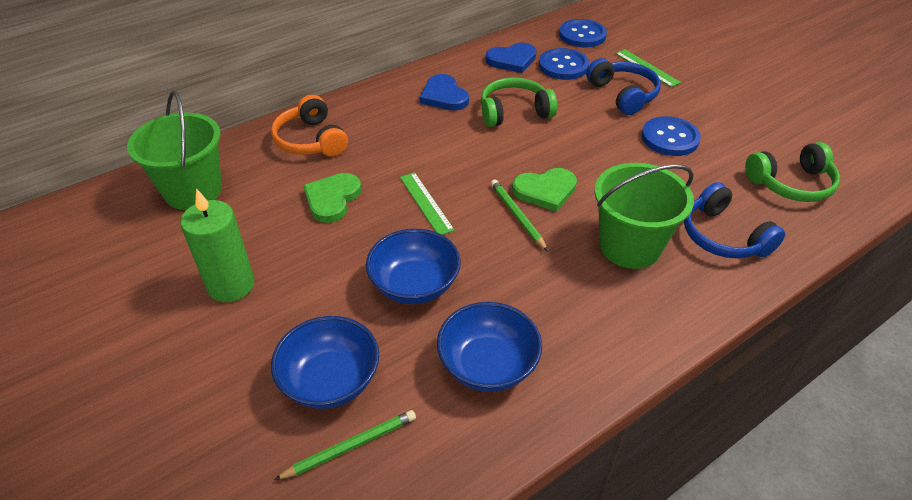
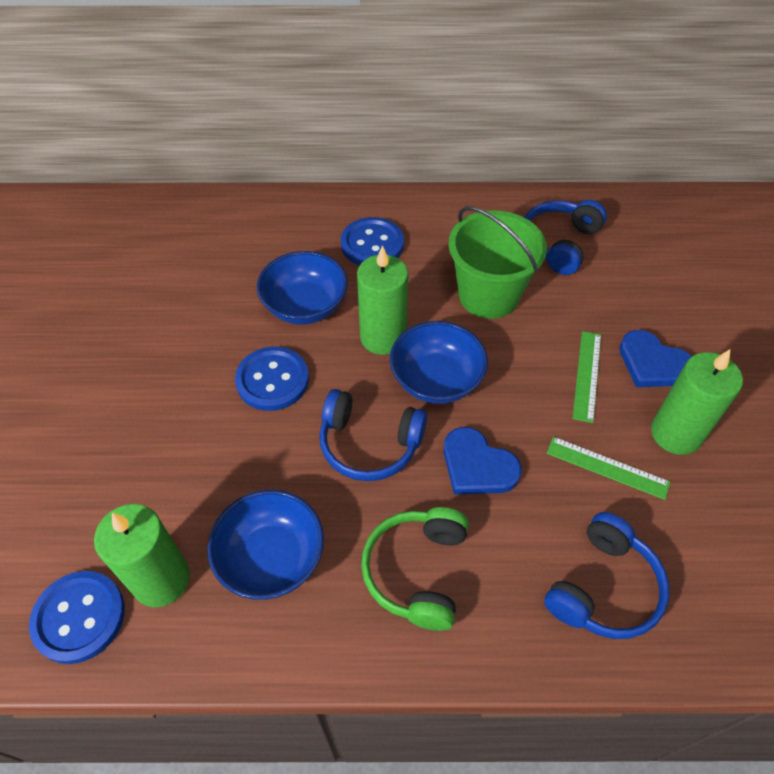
blue headphones: [586,58,661,115] [684,182,785,259] = 2 -> [319,389,427,481] [525,200,607,275] [544,512,670,639] = 3
green bucket: [127,91,222,210] [594,163,694,269] = 2 -> [449,206,547,319] = 1
green candle: [180,188,255,302] = 1 -> [94,504,190,607] [357,245,408,355] [651,349,743,455] = 3
green headphones: [481,77,557,127] [745,142,840,202] = 2 -> [361,507,469,631] = 1
green heart: [303,173,362,223] [512,168,577,212] = 2 -> none = 0
green pencil: [274,410,416,480] [491,179,548,251] = 2 -> none = 0
orange headphones: [271,95,348,157] = 1 -> none = 0

